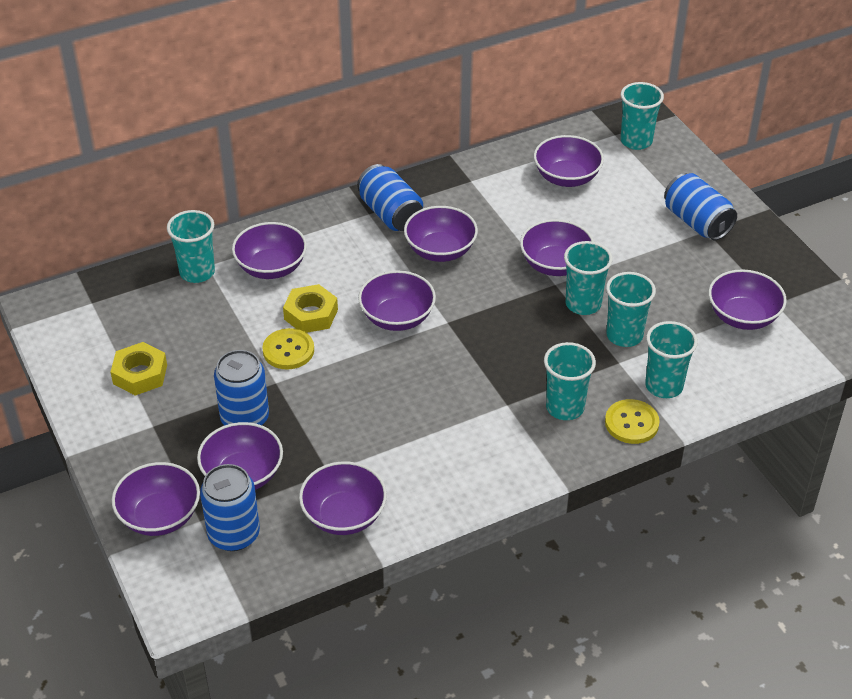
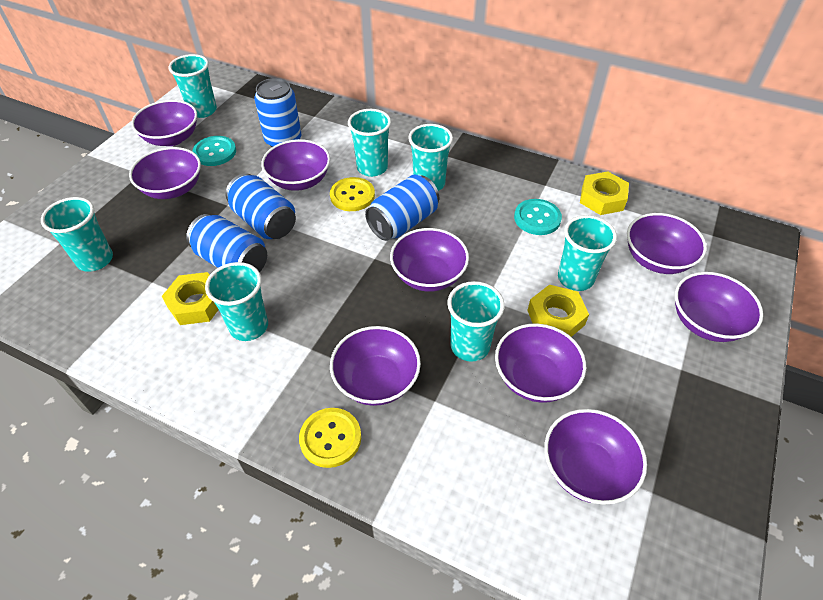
turquoise button: none = 0 -> [192,136,236,166] [514,199,562,235] = 2
turquoise cup: [167,210,215,283] [544,342,596,420] [564,241,613,315] [606,272,656,347] [620,82,664,150] [645,321,698,398] = 6 -> [41,197,113,272] [169,54,217,118] [205,262,268,341] [348,109,391,177] [408,124,453,191] [447,281,505,362] [558,215,617,291] = 7
yellow nut: [111,342,167,396] [283,284,338,333] = 2 -> [162,272,219,325] [527,285,589,337] [580,172,629,215] = 3

